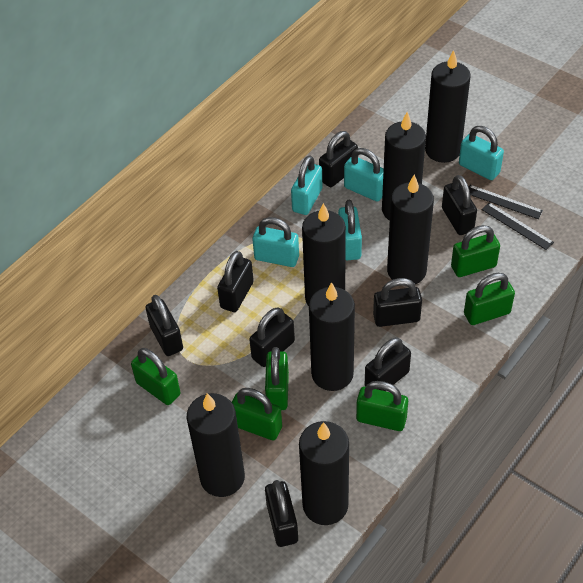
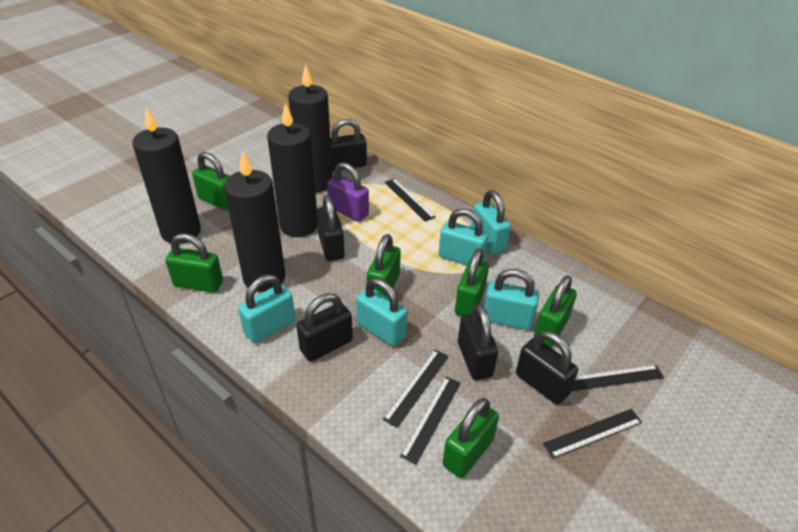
black candle: [187,393,245,497] [299,421,349,525] [302,203,346,306] [309,282,355,391] [382,112,426,220] [387,175,434,284] [425,50,471,163] = 7 -> [132,108,201,244] [224,151,285,292] [267,103,318,237] [288,64,333,193] = 4
black padlock: [145,295,183,356] [217,251,254,312] [249,308,295,367] [265,480,298,547] [319,131,358,187] [365,338,411,391] [373,278,422,327] [442,175,477,235] = 8 -> [297,293,353,362] [317,195,345,261] [330,119,367,171] [458,304,498,380] [516,331,578,405] = 5
black ruler: [469,185,543,219] [482,202,554,250] = 2 -> [383,350,449,428] [384,179,436,222] [400,377,461,464] [543,409,642,459] [571,365,664,391] = 5
purple padlock: none = 0 -> [327,162,369,222] = 1

